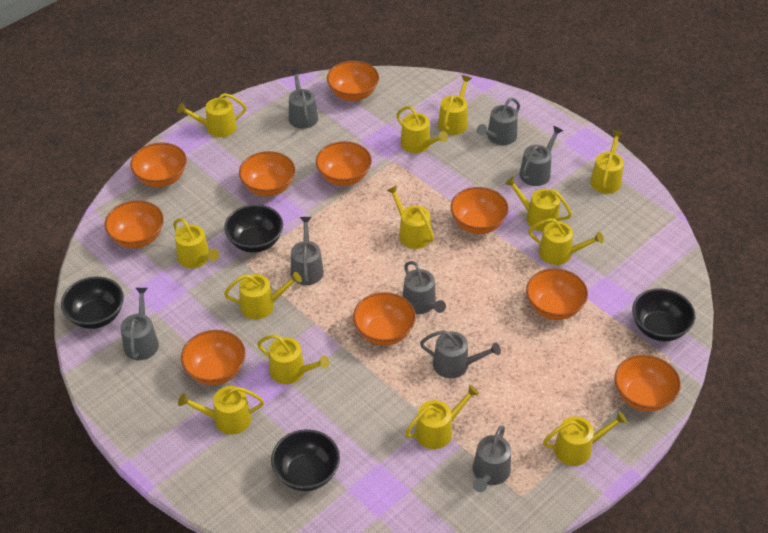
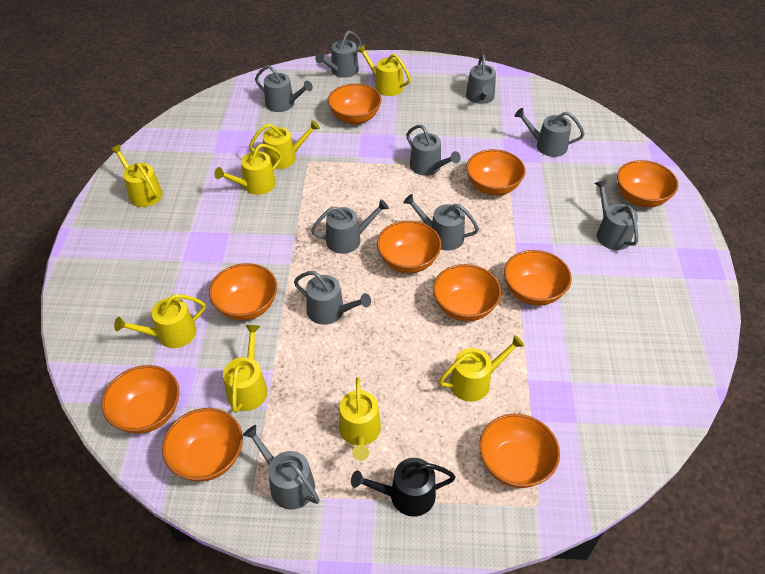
black bowl: [61,276,124,329] [224,204,283,253] [271,429,340,491] [632,288,696,341] = 4 -> none = 0
black watering can: none = 0 -> [351,458,455,516] = 1
grey watering can: [121,288,159,360] [289,68,318,129] [291,217,324,285] [402,261,446,314] [420,330,501,378] [473,425,511,492] [477,98,520,145] [520,126,563,186] = 8 -> [243,425,320,510] [255,65,313,112] [294,271,371,325] [311,199,389,254] [315,31,361,78] [403,194,479,251] [406,125,461,176] [466,55,496,104] [515,108,585,157] [595,180,638,250] = 10
yellow watering can: [173,218,219,268] [177,93,247,137] [178,386,264,434] [224,272,302,319] [257,335,330,384] [386,185,434,249] [396,106,448,153] [405,385,479,449] [438,75,472,135] [505,176,572,231] [528,218,604,265] [543,411,627,466] [590,130,624,194] = 13 -> [110,145,163,207] [114,294,206,348] [214,144,282,195] [223,325,268,413] [249,120,320,169] [339,377,381,461] [357,44,411,96] [439,335,524,402] = 8

